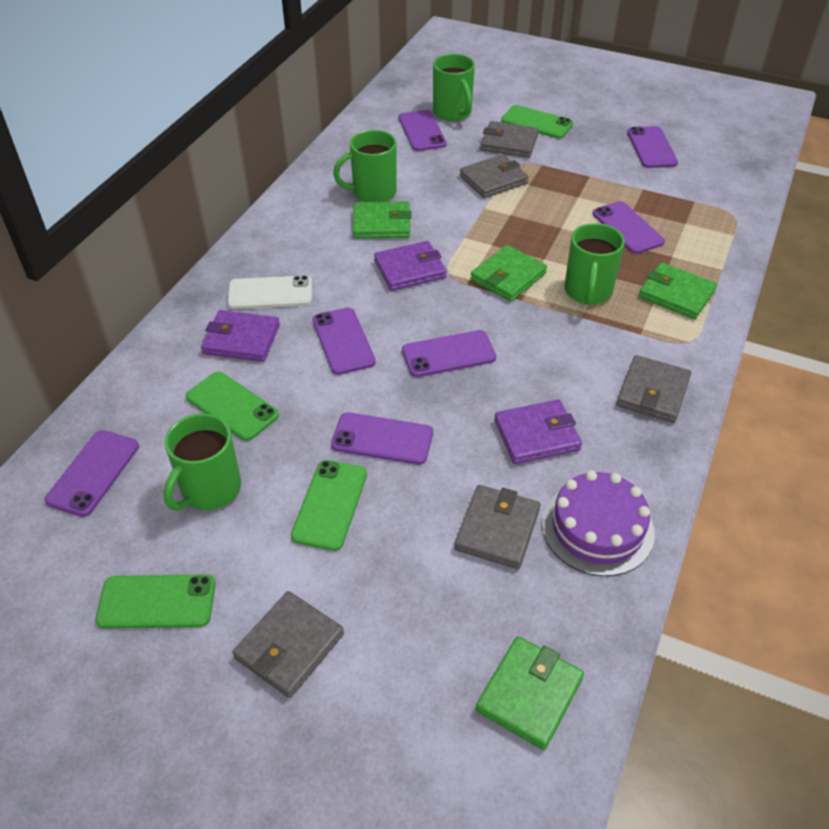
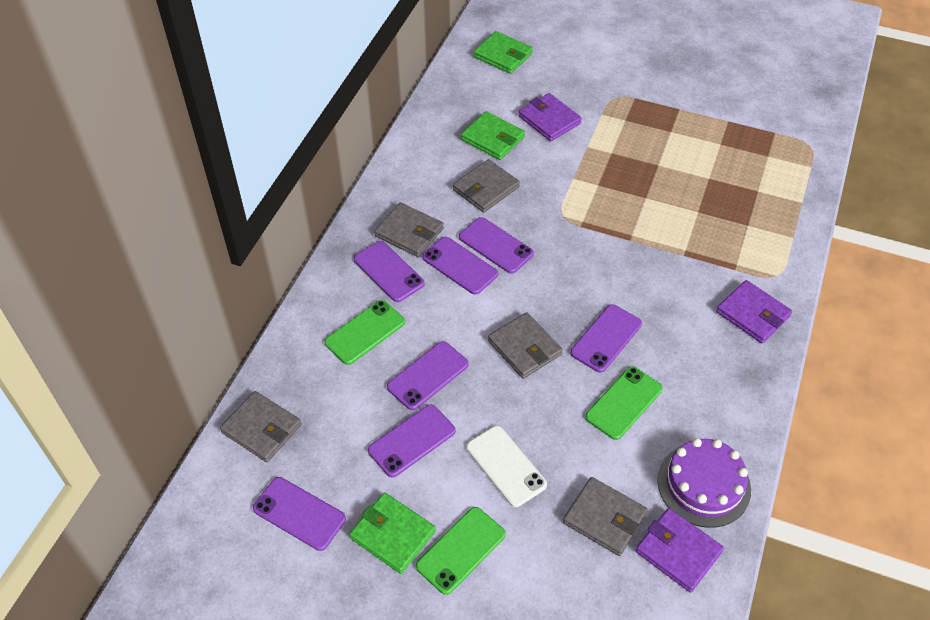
green mug: [164,413,241,511] [333,130,397,202] [433,54,475,121] [564,223,625,305] = 4 -> none = 0
green phone: [95,574,216,629] [186,372,279,441] [291,460,367,551] [501,105,573,139] = 4 -> [324,300,405,365] [416,507,506,595] [585,366,663,440] = 3
green wallet: [353,201,412,239] [470,245,547,302] [476,636,584,750] [639,262,717,319] = 4 -> [349,493,436,574] [461,111,525,160] [474,31,533,74] = 3

